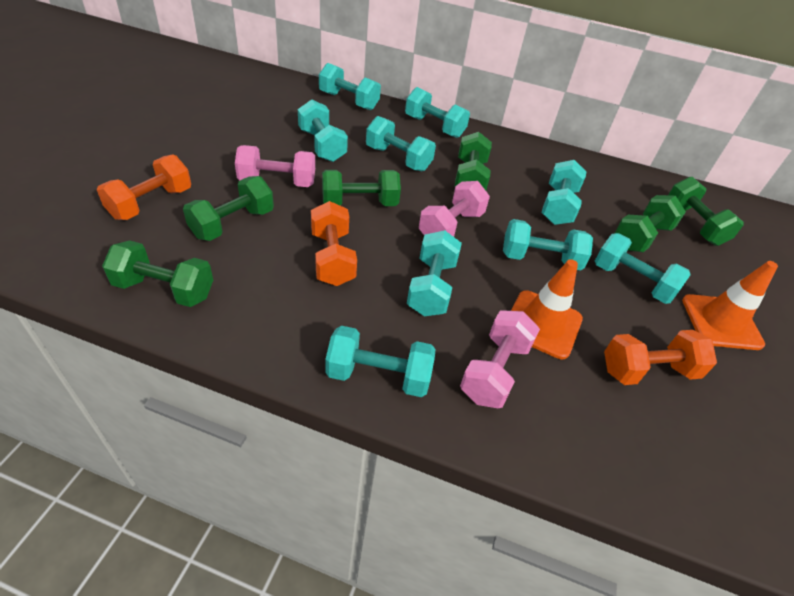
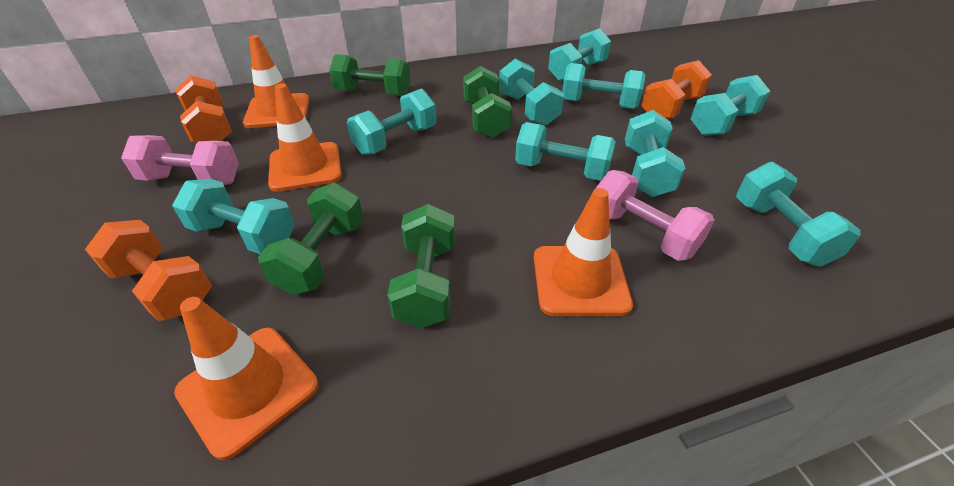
green dumbbell: [102,240,213,307] [183,176,274,241] [322,170,401,206] [455,132,492,190] [614,195,686,252] [668,177,744,246] = 6 -> [258,183,364,295] [329,54,411,96] [387,204,455,328] [463,66,512,138] = 4
orange traffic cone: [511,259,583,359] [682,261,778,350] = 2 -> [174,297,319,460] [243,35,310,128] [268,83,342,192] [534,188,633,316] = 4
pink dumbbell: [235,145,315,187] [419,181,490,237] [460,311,540,408] = 3 -> [121,135,239,185] [595,170,715,261] = 2

